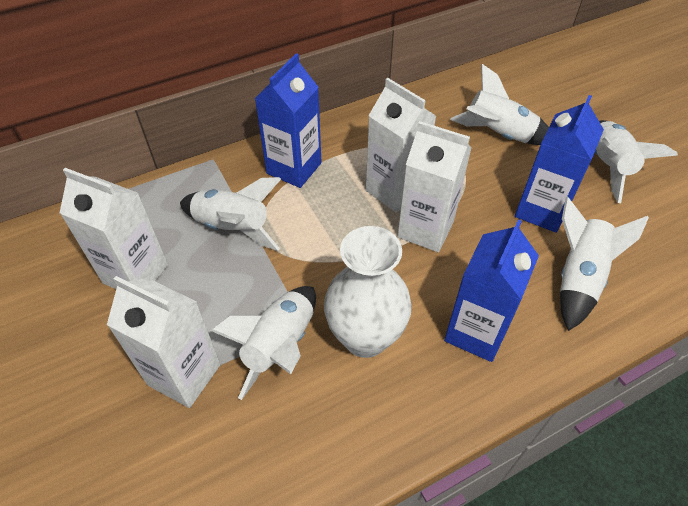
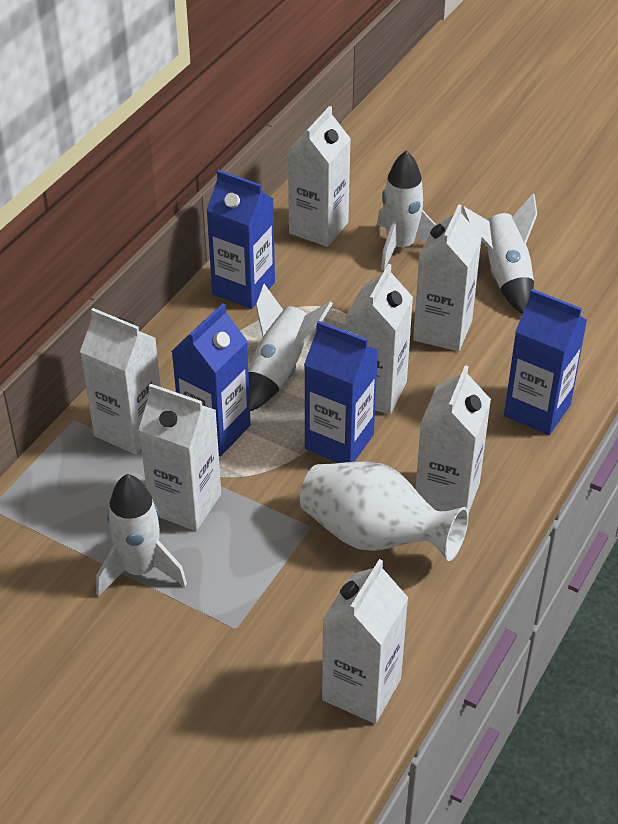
blue carton: [255,53,322,188] [444,220,539,362] [515,95,604,233] = 3 -> [172,304,251,456] [206,170,275,309] [304,321,378,463] [504,289,587,435] = 4
white carton: [60,168,168,289] [107,276,221,408] [366,78,436,213] [397,121,471,252] = 4 -> [80,308,161,455] [139,384,221,531] [288,106,351,247] [322,559,408,724] [345,264,413,414] [413,205,482,351] [415,365,491,514] = 7
white rocket: [180,177,281,251] [210,286,316,400] [450,64,549,145] [560,197,649,331] [595,120,678,203] = 5 -> [96,474,187,597] [248,284,333,411] [377,150,436,271] [462,194,537,314] = 4

